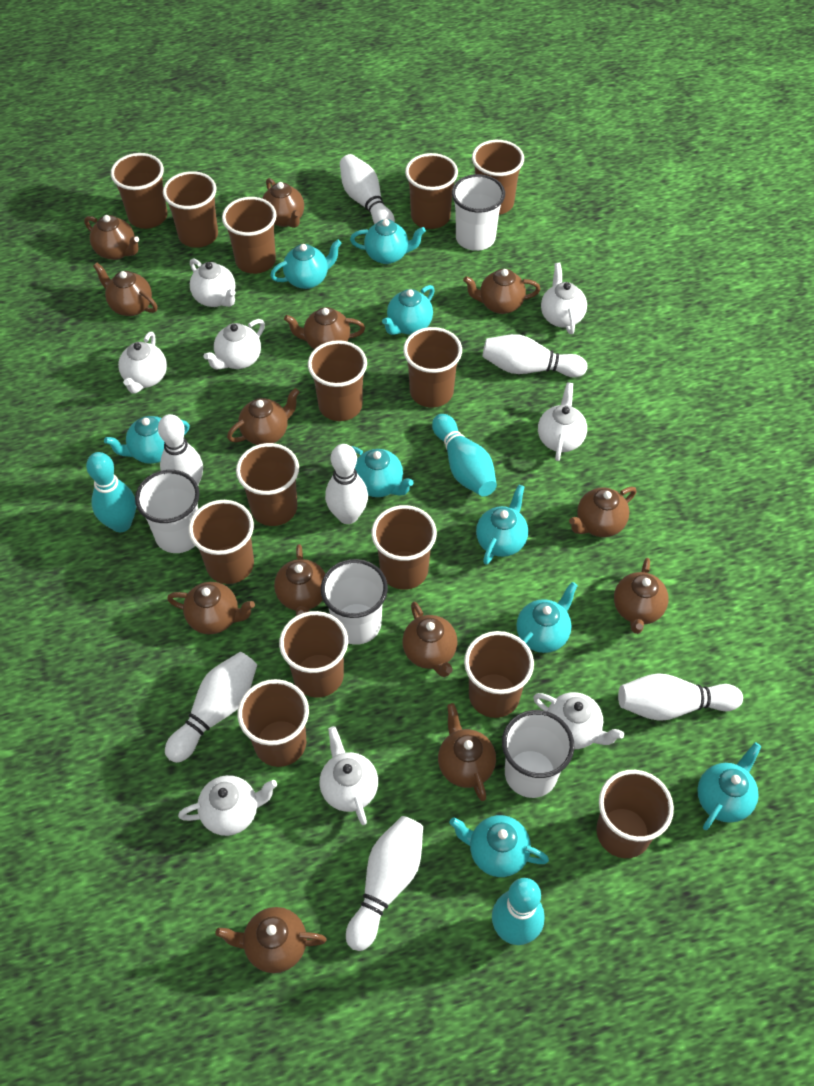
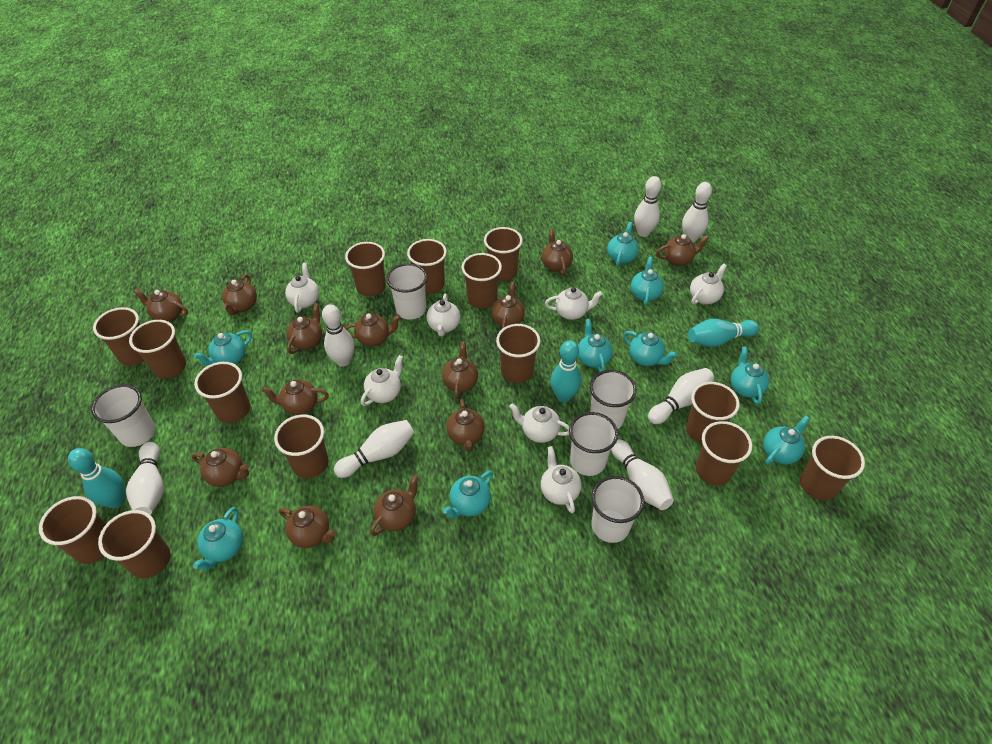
white cup: [135,470,200,553] [321,559,388,645] [452,174,505,251] [502,710,574,798] = 4 -> [91,384,155,447] [386,263,427,319] [569,412,618,476] [590,370,637,429] [591,476,644,543] = 5
white teapot: [118,332,167,394] [178,775,277,836] [190,259,236,307] [203,319,265,369] [320,726,378,825] [533,692,624,749] [538,382,587,461] [541,263,587,334] = 8 -> [285,263,319,313] [361,355,403,406] [427,294,460,336] [509,404,570,443] [541,446,581,513] [545,287,603,320] [690,263,727,305] = 7

